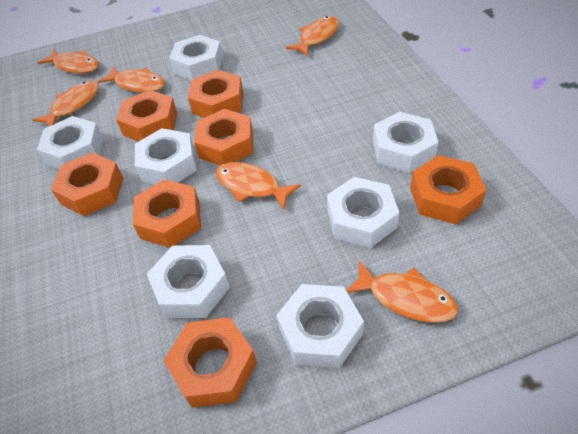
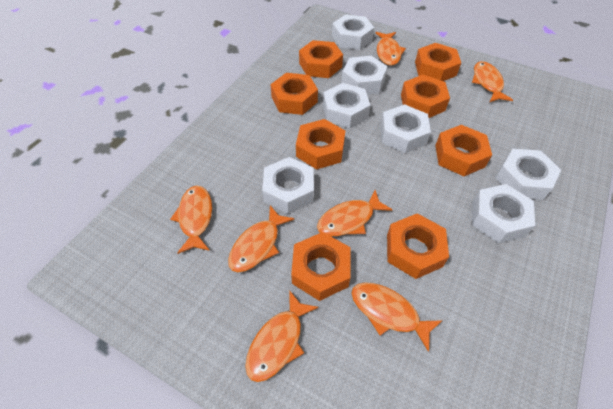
orange fish: [32,81,99,126] [37,49,99,73] [97,66,165,92] [215,162,301,209] [286,16,339,56] [346,261,458,323] = 6 -> [170,185,212,254] [228,205,294,272] [245,290,319,382] [317,190,392,236] [351,282,443,352] [375,32,406,66] [472,61,513,103] = 7
orange nut: [51,152,123,216] [116,90,178,142] [133,179,201,248] [164,317,257,408] [188,70,244,118] [194,109,253,166] [410,155,487,224] = 7 -> [270,73,318,115] [291,232,351,301] [296,119,345,169] [299,40,343,78] [387,213,449,279] [401,75,450,118] [415,43,461,81] [435,125,492,176] = 8

